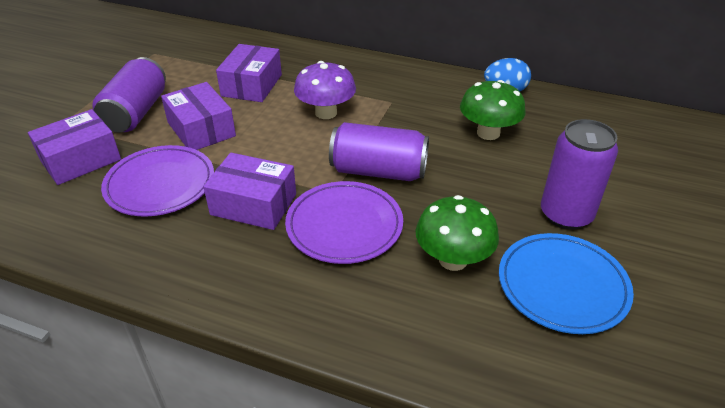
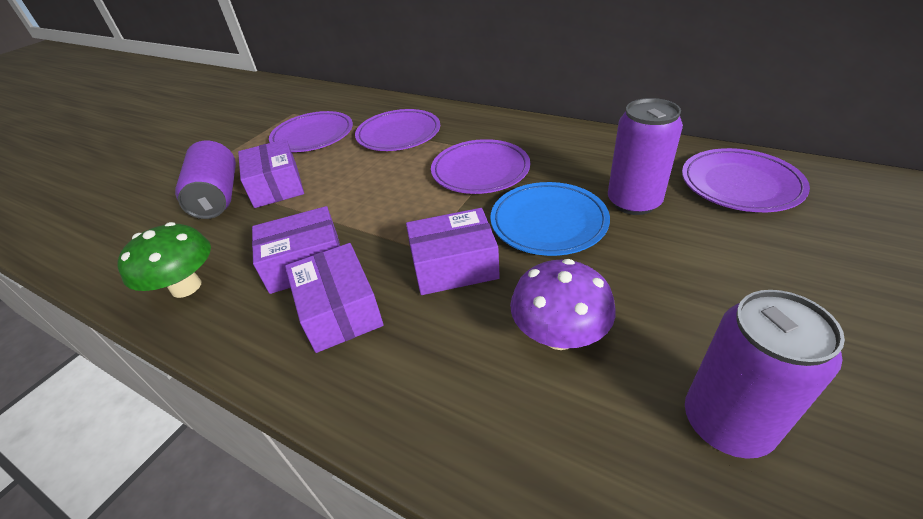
blue egg: [484,58,531,92] = 1 -> none = 0
green mushroom: [415,195,499,271] [460,80,526,140] = 2 -> [117,222,211,298] = 1
purple plate: [101,145,214,217] [285,181,403,264] = 2 -> [269,111,353,152] [355,109,440,151] [431,139,530,194] [682,148,810,212] = 4

